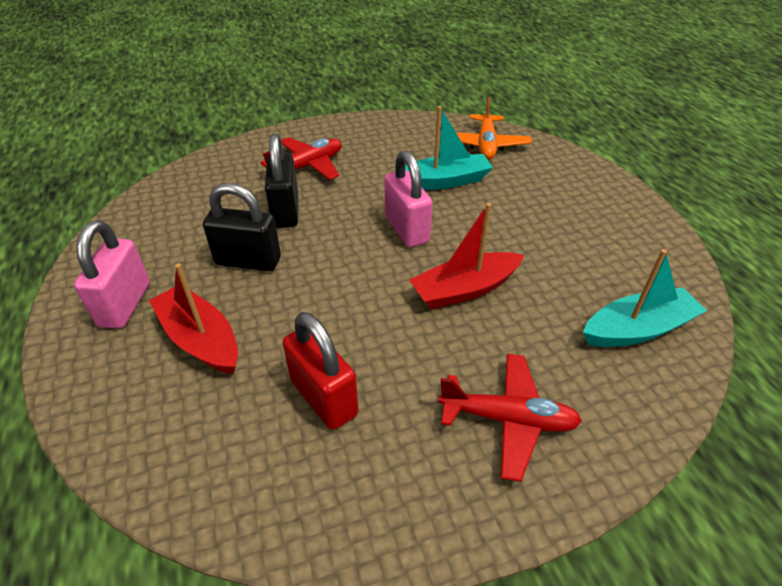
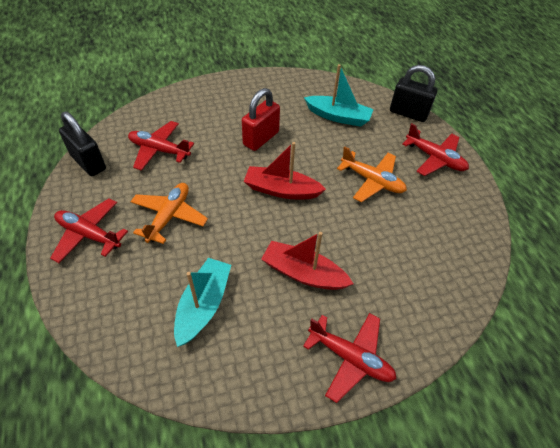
orange plane: [456,97,532,160] = 1 -> [130,183,208,244] [337,146,407,202] = 2
pink padlock: [74,220,150,329] [385,150,432,247] = 2 -> none = 0
red plane: [261,137,342,180] [438,353,582,482] = 2 -> [50,198,128,263] [128,121,194,171] [303,313,397,403] [402,123,469,176] = 4

